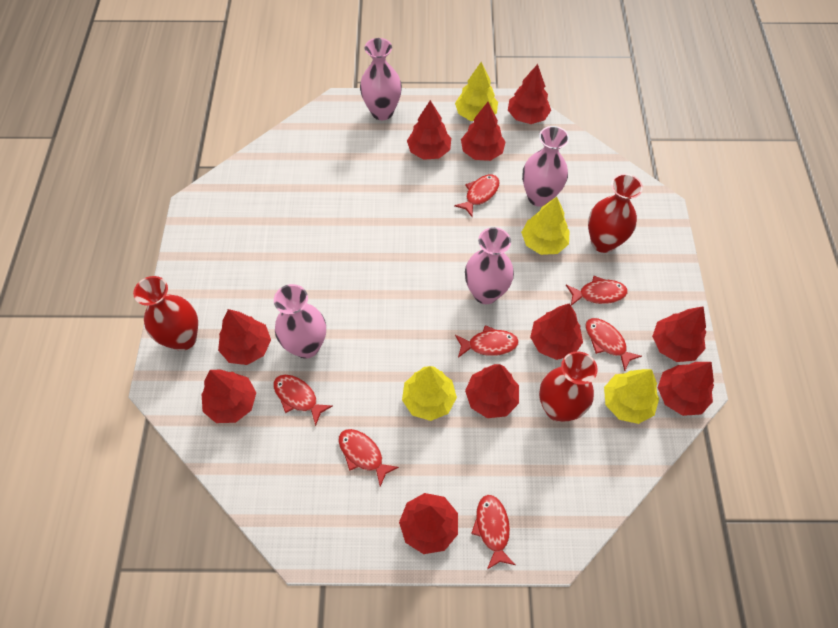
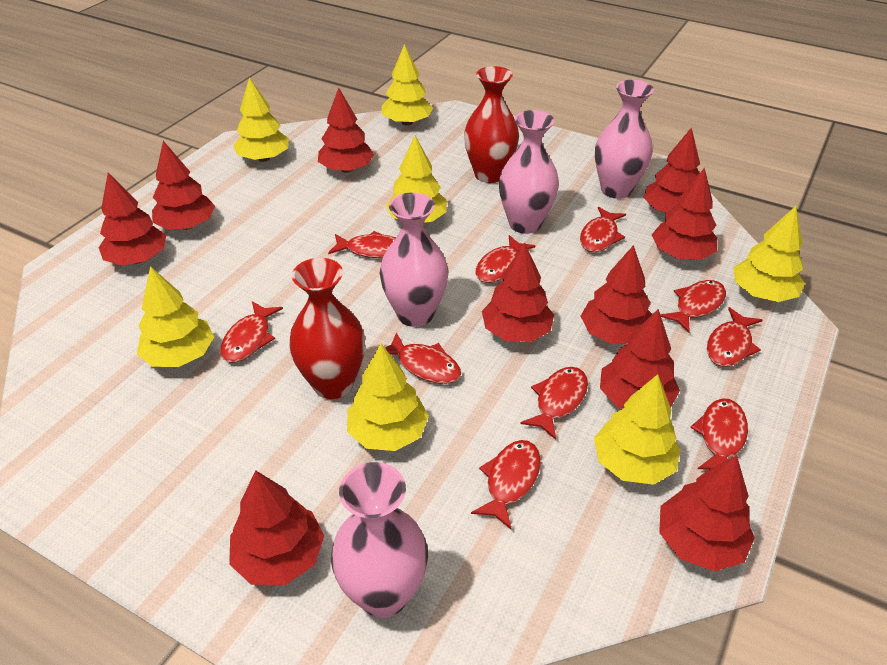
red fish: [273,375,332,426] [338,429,399,487] [454,174,500,217] [455,325,519,358] [471,495,515,569] [566,276,628,306] [585,318,642,371] = 7 -> [220,301,283,362] [328,231,396,258] [375,332,461,384] [471,440,541,529] [475,235,535,283] [520,367,588,440] [580,207,626,252] [661,280,726,333] [690,398,748,469] [707,307,762,367] = 10
red vase: [133,276,198,351] [539,351,598,422] [588,174,643,253] = 3 -> [289,258,365,399] [464,66,519,183] = 2
yellow tree: [402,366,457,421] [455,62,498,121] [521,197,570,255] [604,369,659,424] = 4 -> [137,266,214,367] [233,77,289,162] [347,344,429,451] [381,44,433,126] [386,136,447,223] [594,374,680,485] [734,206,805,302] = 7

